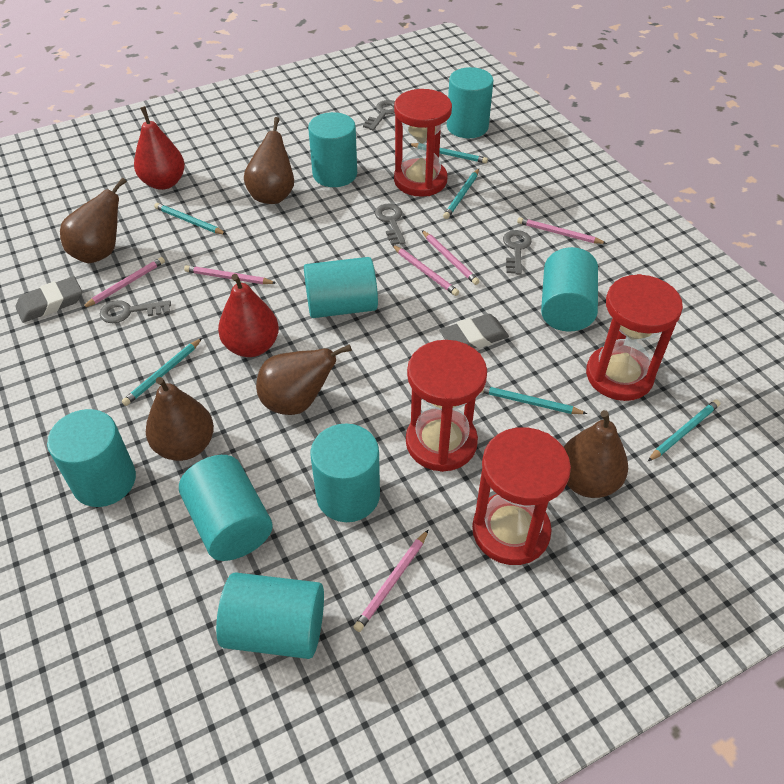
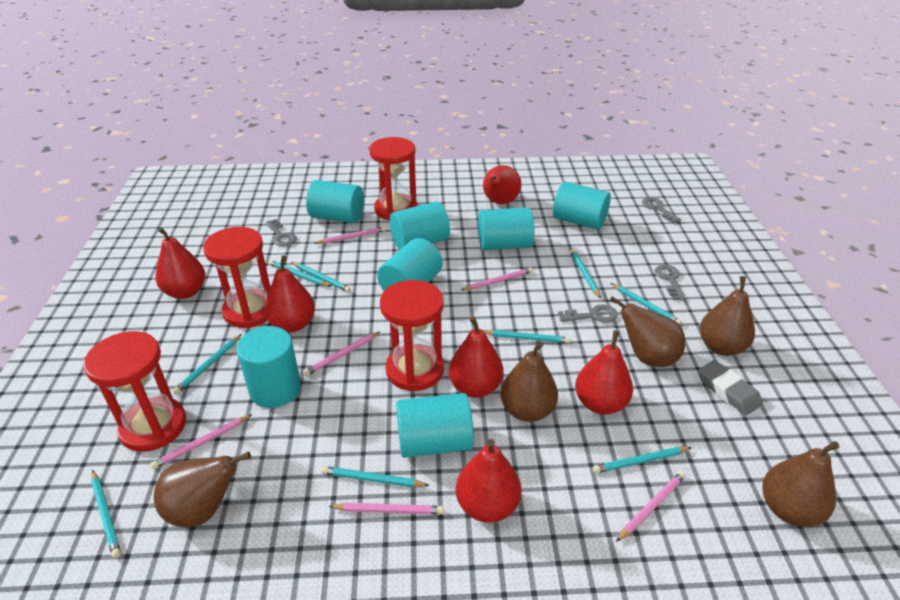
grey eraser: [15,276,82,323] [439,314,509,349] = 2 -> [698,360,763,416] = 1
red pear: [134,106,185,190] [218,274,279,357] = 2 -> [155,227,205,299] [264,255,315,332] [449,317,504,398] [456,439,521,523] [483,165,522,204] [575,330,633,415] = 6
turquoise cylinder: [47,409,136,507] [179,455,273,561] [216,572,324,659] [304,257,378,318] [308,112,357,187] [310,423,380,522] [447,67,493,138] [541,247,598,331] = 8 -> [237,326,301,408] [306,180,364,223] [377,238,442,291] [390,202,450,250] [396,393,474,458] [478,207,535,250] [553,182,611,230] = 7
turquoise pencil: [122,338,202,406] [154,203,227,235] [409,143,488,164] [443,169,479,219] [481,386,587,414] [647,399,720,462] = 6 -> [91,470,121,558] [173,334,242,394] [268,260,331,287] [292,262,351,292] [321,466,430,487] [484,330,570,343] [570,249,601,298] [593,447,692,473] [611,283,682,325] = 9

